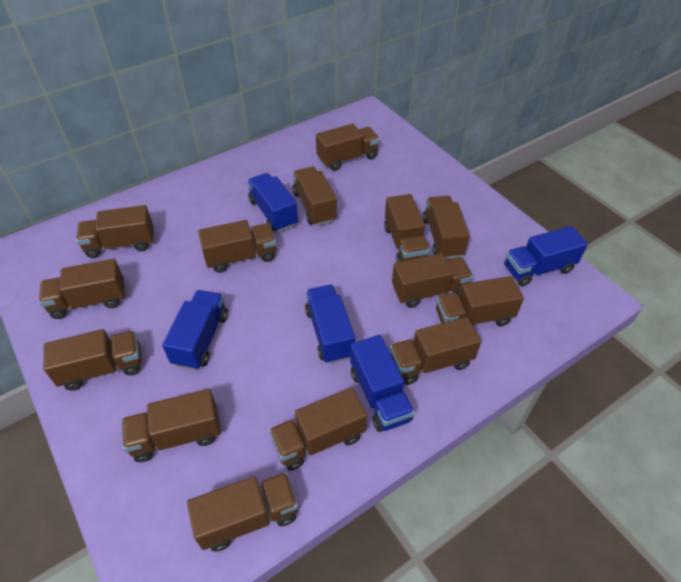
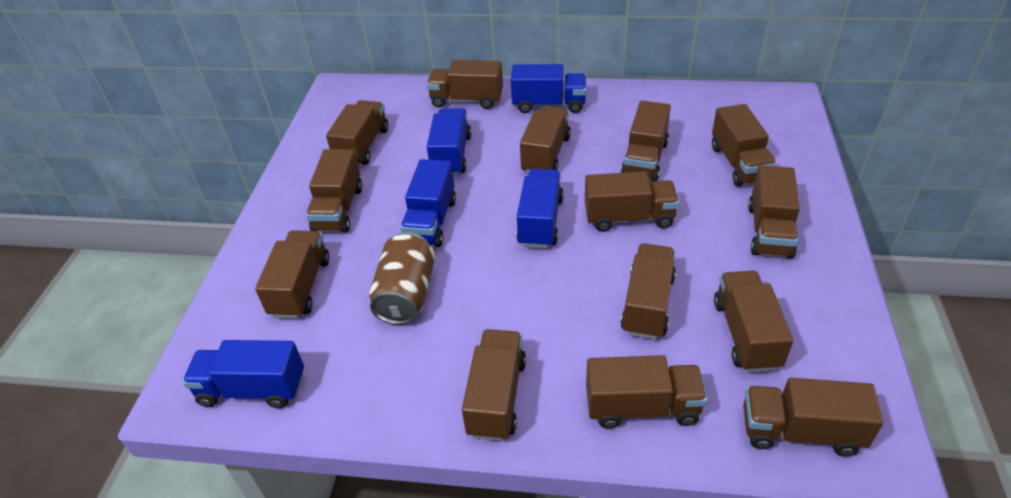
brown can: none = 0 -> [369,232,435,325] = 1

